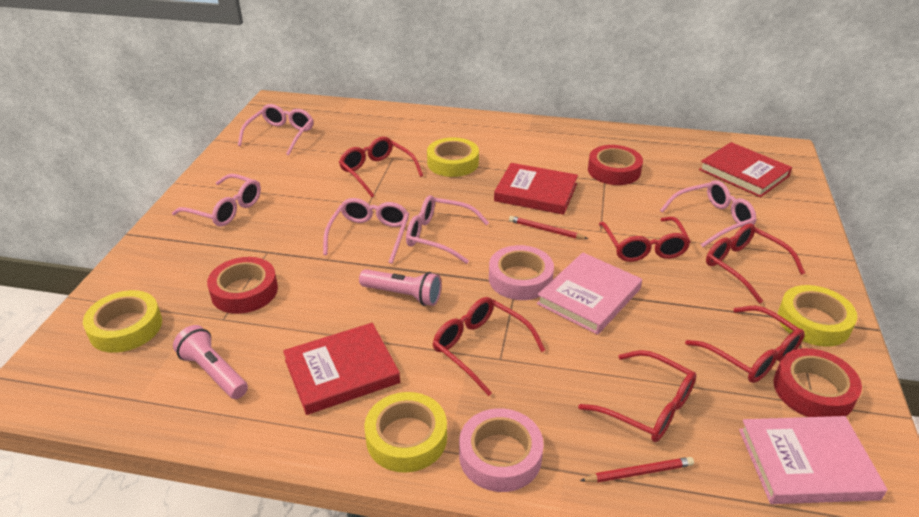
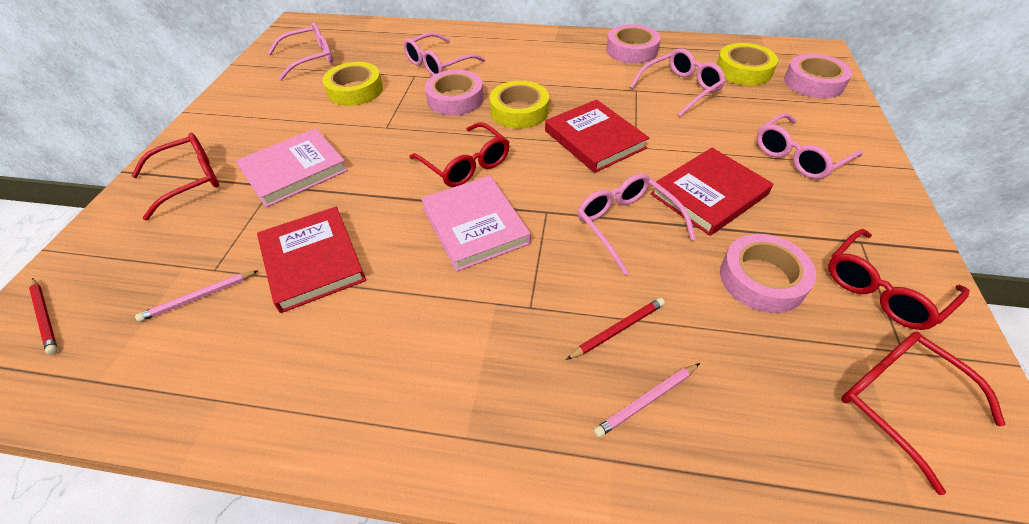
pink flashlight: [173,325,248,399] [359,269,442,306] = 2 -> none = 0
pink pencil: none = 0 -> [135,270,259,322] [594,363,700,438] = 2
pink tape: [459,408,544,492] [489,245,554,300] = 2 -> [425,70,484,116] [606,24,661,64] [720,234,816,313] [784,54,852,98] = 4
red glasses: [339,137,423,198] [432,297,545,396] [578,350,696,442] [599,217,691,262] [685,306,805,383] [706,224,805,303] = 6 -> [131,133,219,220] [409,122,509,187] [828,229,970,330] [841,332,1006,495] = 4
red tape: [207,257,278,314] [588,145,643,185] [773,348,862,417] = 3 -> none = 0
yellow tape: [83,290,162,353] [364,392,447,473] [427,137,479,177] [778,285,857,347] = 4 -> [323,62,383,106] [489,81,549,129] [717,43,778,86] = 3

